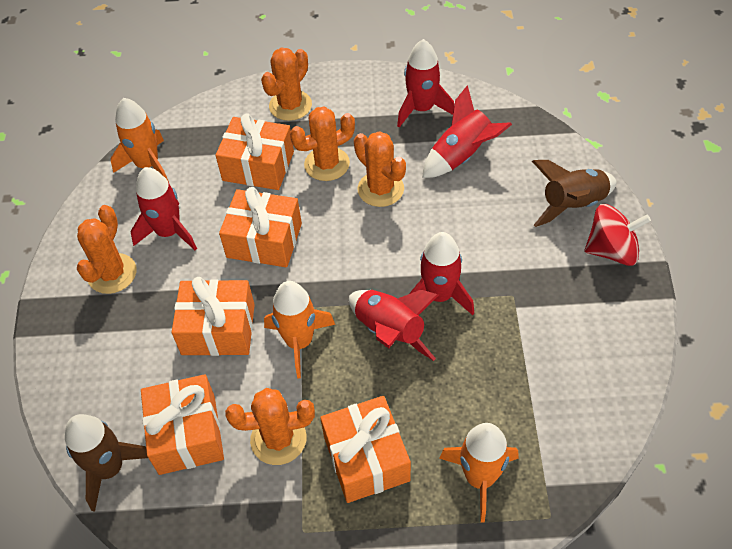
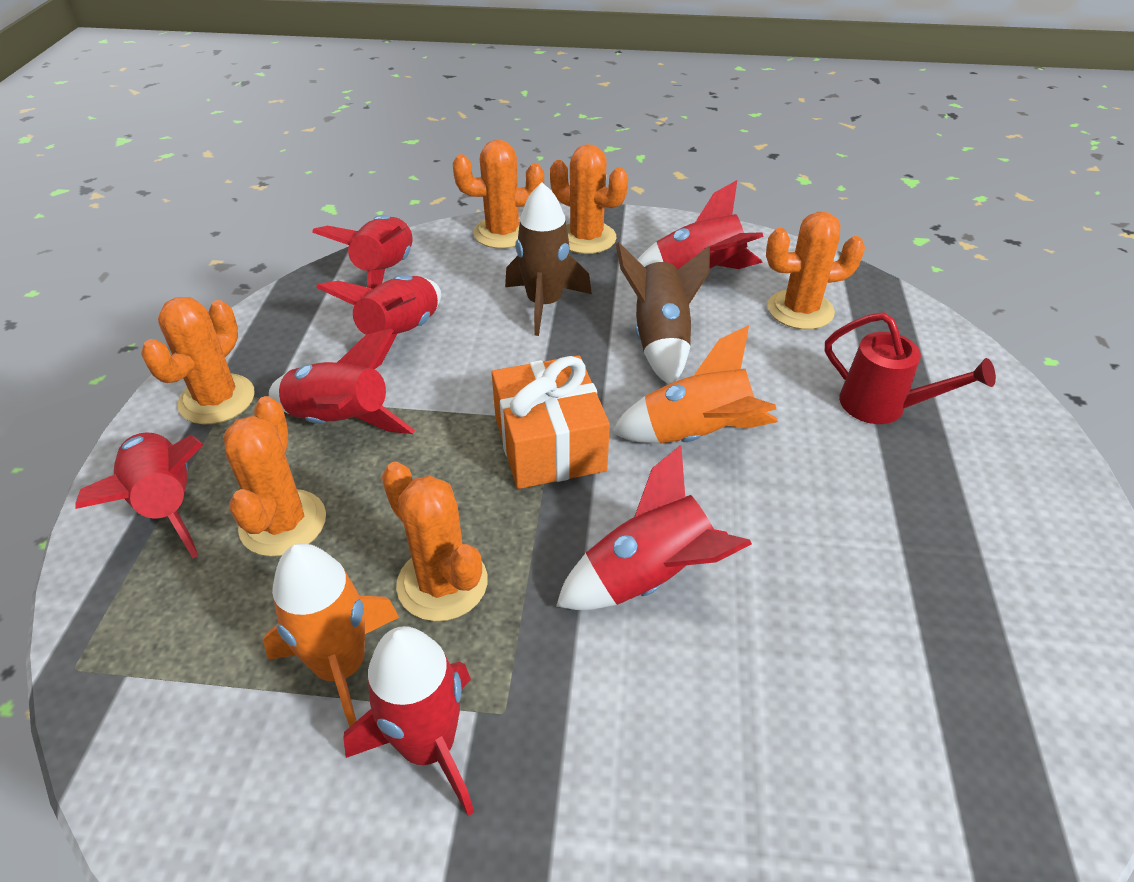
orange cactus: [77,205,137,294] [225,388,315,465] [261,48,312,121] [290,106,355,181] [354,131,406,207] = 5 -> [141,297,255,424] [223,396,326,557] [381,462,488,621] [453,140,544,249] [550,144,628,254] [766,211,865,330] = 6
orange gift: [141,374,224,475] [172,277,255,356] [215,113,294,190] [219,187,302,267] [320,396,411,503] = 5 -> [492,355,610,489] = 1
orange rocket: [111,98,169,182] [264,281,335,378] [439,423,518,523] = 3 -> [263,543,399,726] [611,325,778,444] = 2
red rocket: [130,167,197,250] [349,290,439,361] [397,39,454,127] [409,232,474,315] [422,85,512,178] = 5 -> [75,433,203,558] [269,329,415,434] [312,215,413,289] [316,275,441,369] [343,626,474,816] [556,445,752,610] [638,180,764,270] = 7
red spinning top: [585,204,651,266] = 1 -> none = 0
red watering can: none = 0 -> [825,312,996,424] = 1

